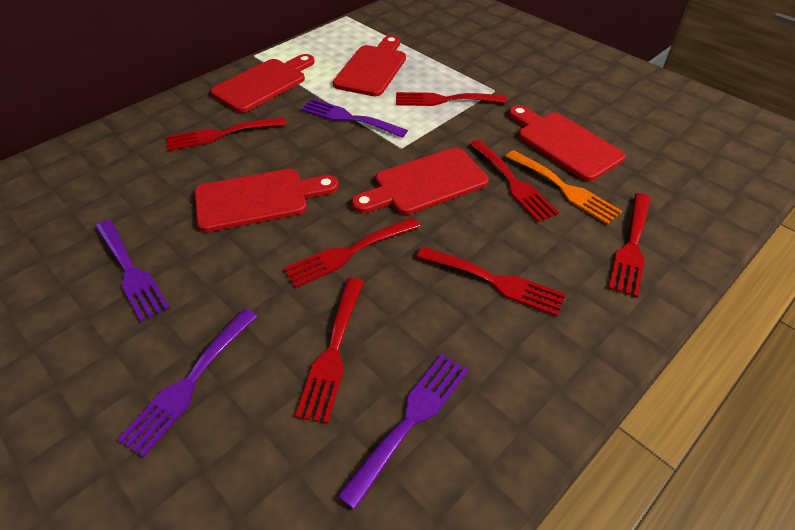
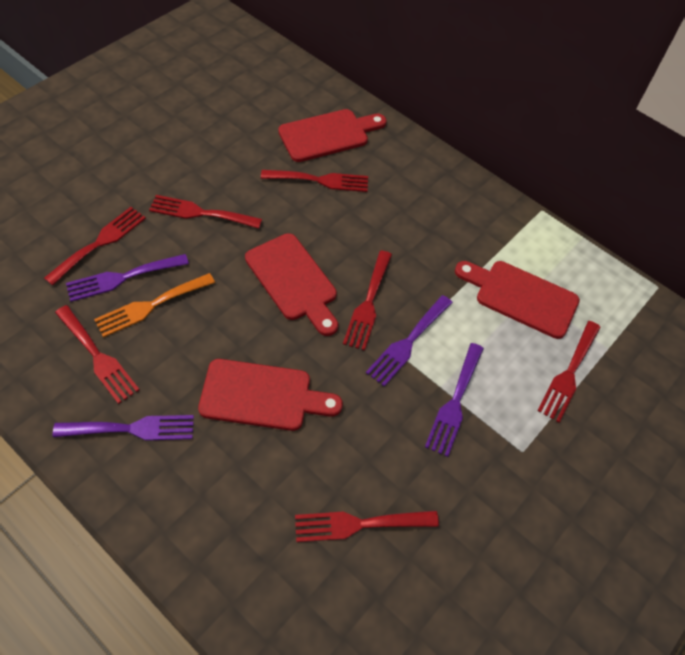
red cutting board: [195,169,338,232] [211,54,315,113] [333,36,406,96] [352,148,489,215] [509,105,625,181] = 5 -> [198,359,343,431] [245,233,338,336] [278,109,387,162] [455,261,580,339] = 4

